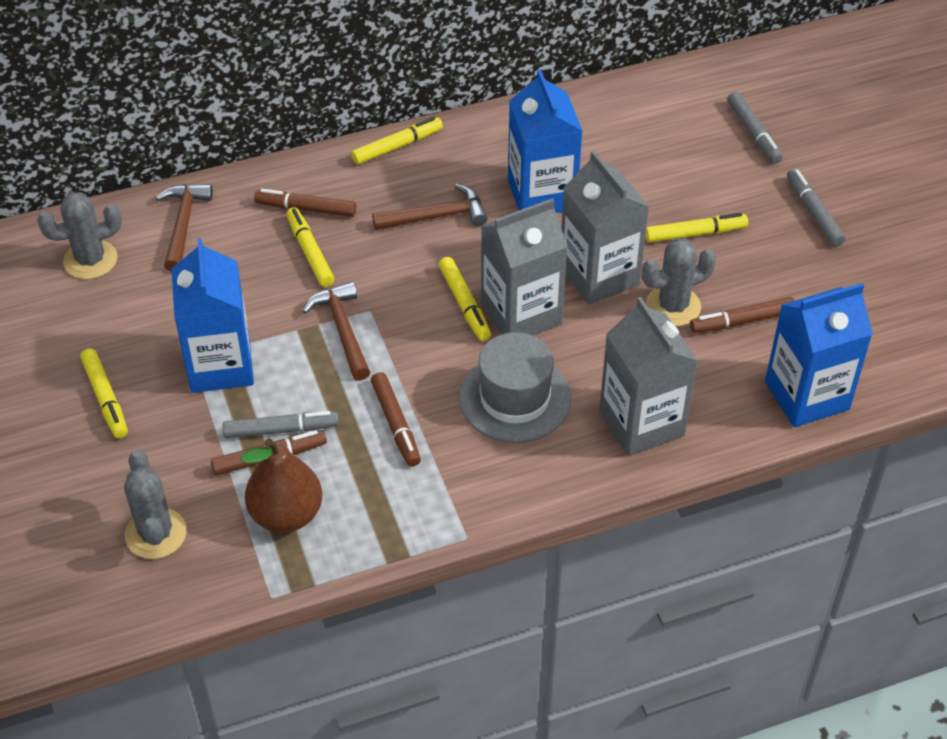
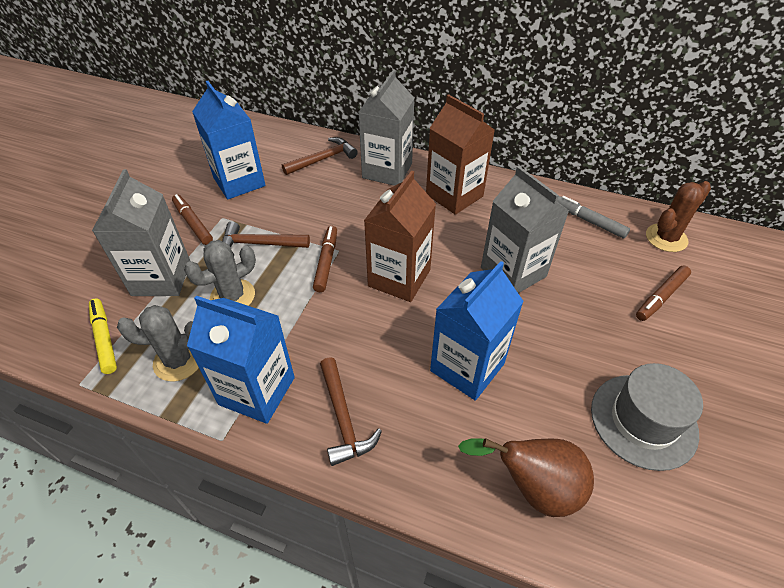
brown cactus: none = 0 -> [646,181,711,252] = 1
brown carton: none = 0 -> [364,171,436,302] [426,94,495,215] = 2
brown marker: [211,430,327,476] [254,189,357,217] [371,372,421,467] [690,297,794,333] = 4 -> [172,194,213,245] [313,226,337,292] [636,266,691,321] = 3
grey cactus: [37,192,122,279] [124,450,187,559] [642,239,717,327] = 3 -> [117,305,199,382] [184,240,256,306] = 2
grey marker: [223,411,339,438] [727,92,783,164] [787,168,845,247] = 3 -> [557,196,630,239] = 1
yellow marker: [80,348,128,438] [286,207,334,287] [351,117,443,164] [439,257,491,341] [645,213,748,242] = 5 -> [89,298,117,374] = 1

